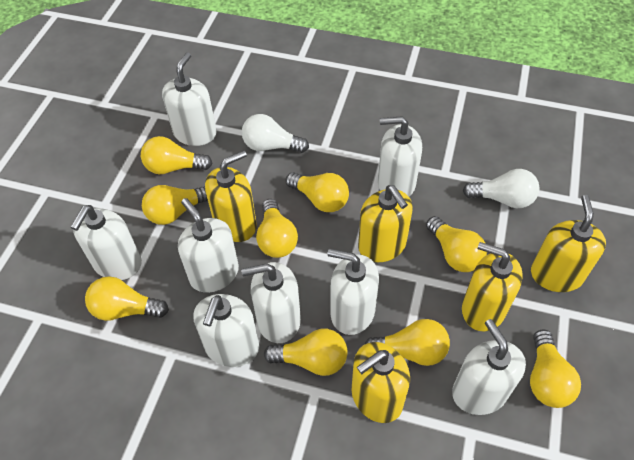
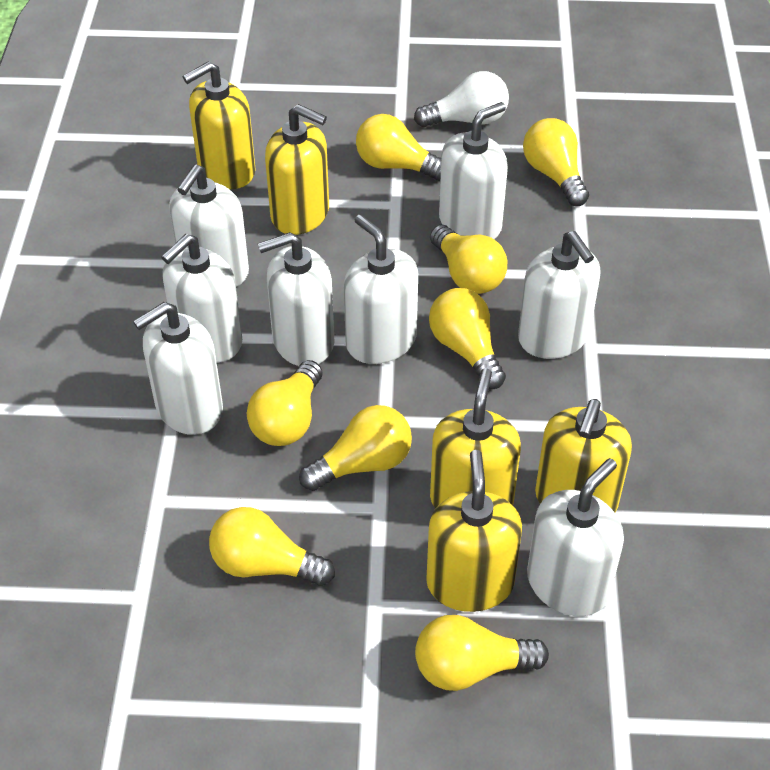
white light bulb: [242,114,309,153] [463,169,540,208] = 2 -> [414,71,509,127] = 1
yellow light bulb: [85,276,169,321] [141,136,213,174] [142,185,208,225] [256,199,298,258] [264,329,348,376] [286,172,349,212] [364,319,450,366] [426,216,487,272] [530,330,581,408] = 9 -> [209,507,335,586] [247,360,322,446] [299,405,412,491] [356,114,441,181] [415,615,549,691] [429,288,506,389] [430,224,507,294] [523,118,589,206] = 8

